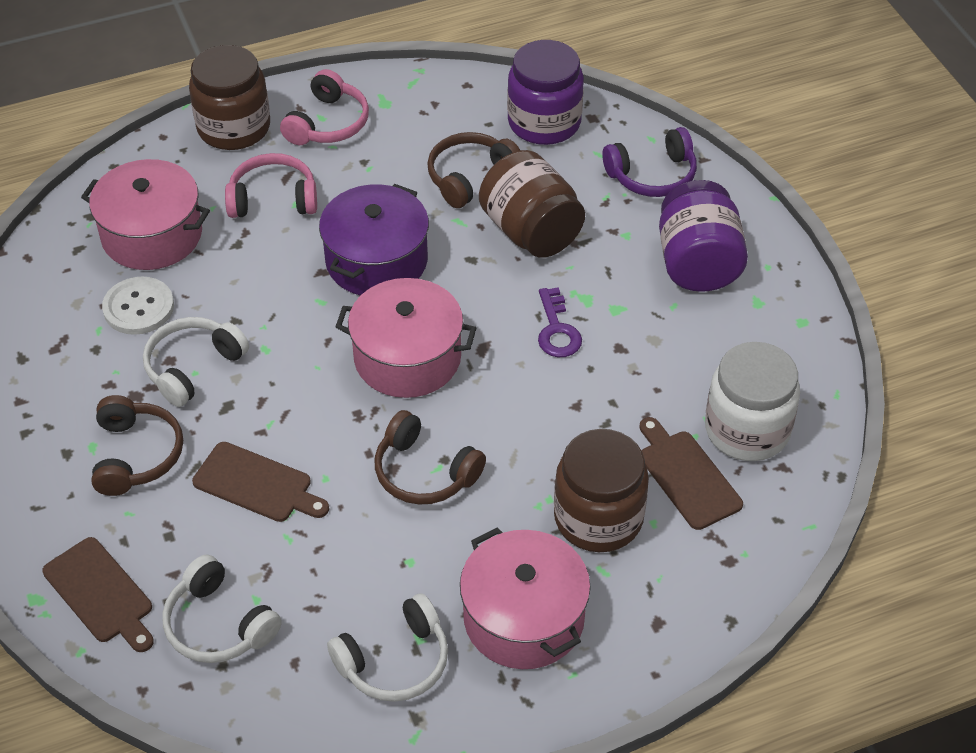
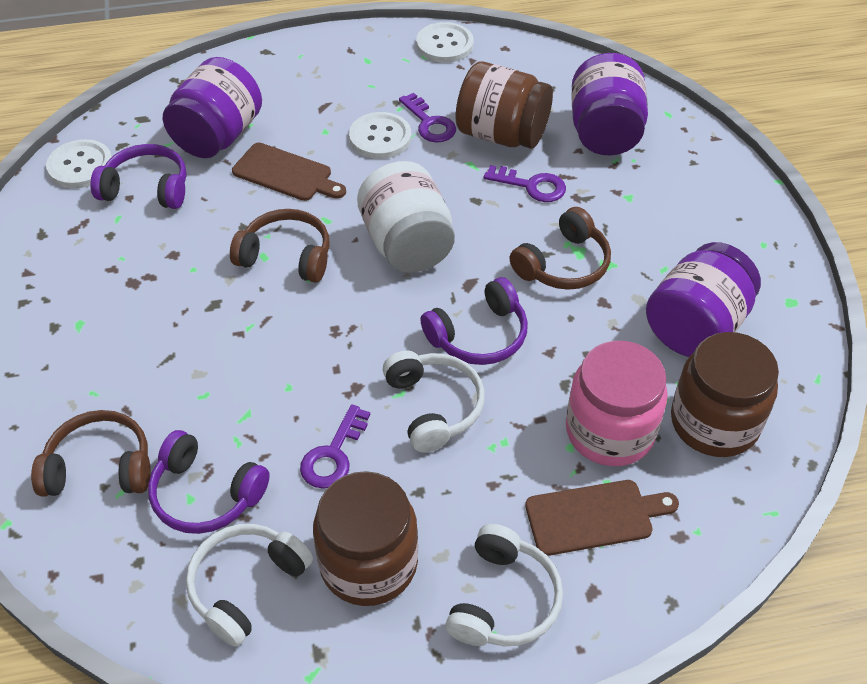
brown cutting board: [42,537,154,652] [192,442,329,522] [640,417,743,530] = 3 -> [232,143,346,201] [525,480,679,556] = 2
pink headphones: [225,153,317,218] [280,69,369,145] = 2 -> none = 0
pink jar: none = 0 -> [566,341,668,466] = 1
pink pot: [81,159,210,270] [335,278,476,398] [460,527,591,669] = 3 -> none = 0
purple headphones: [602,127,697,197] = 1 -> [90,144,186,209] [148,430,270,534] [420,277,528,365] = 3
purple jar: [507,40,584,145] [659,180,748,292] = 2 -> [163,57,262,158] [571,53,648,155] [646,242,761,357] = 3
purple key: [538,287,582,357] = 1 -> [300,404,370,489] [399,93,456,143] [484,165,566,202] = 3
purple pot: [319,184,429,296] = 1 -> none = 0
white button: [102,277,174,335] = 1 -> [46,139,112,188] [349,112,411,159] [416,22,474,63] = 3

